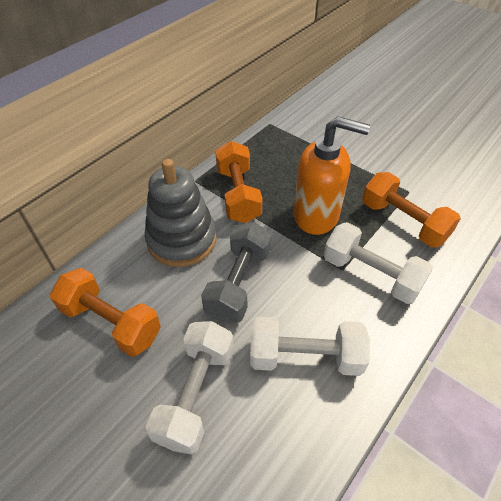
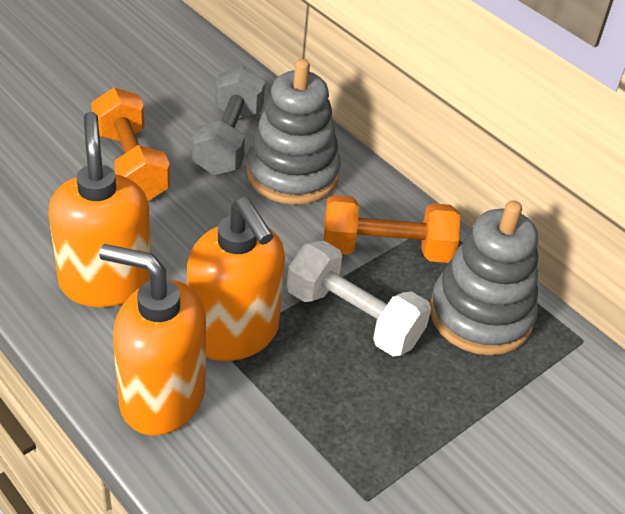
grey stacking toy: [144,159,216,267] = 1 -> [246,59,341,205] [430,200,538,355] = 2
orange dumbbell: [50,268,161,357] [215,141,263,223] [362,172,461,248] = 3 -> [91,87,170,201] [323,195,460,263] = 2
orange soap dispenser: [293,116,370,235] = 1 -> [48,112,151,307] [99,244,206,435] [187,197,285,361] = 3
white dumbbell: [146,321,234,454] [250,316,370,376] [323,222,433,304] = 3 -> [287,241,431,356] = 1

